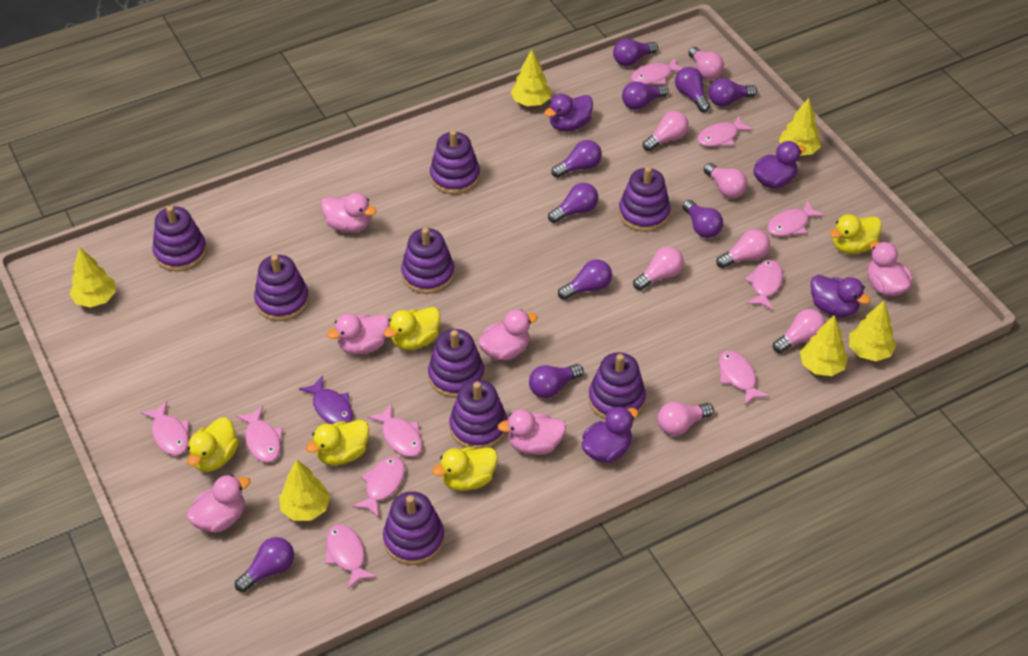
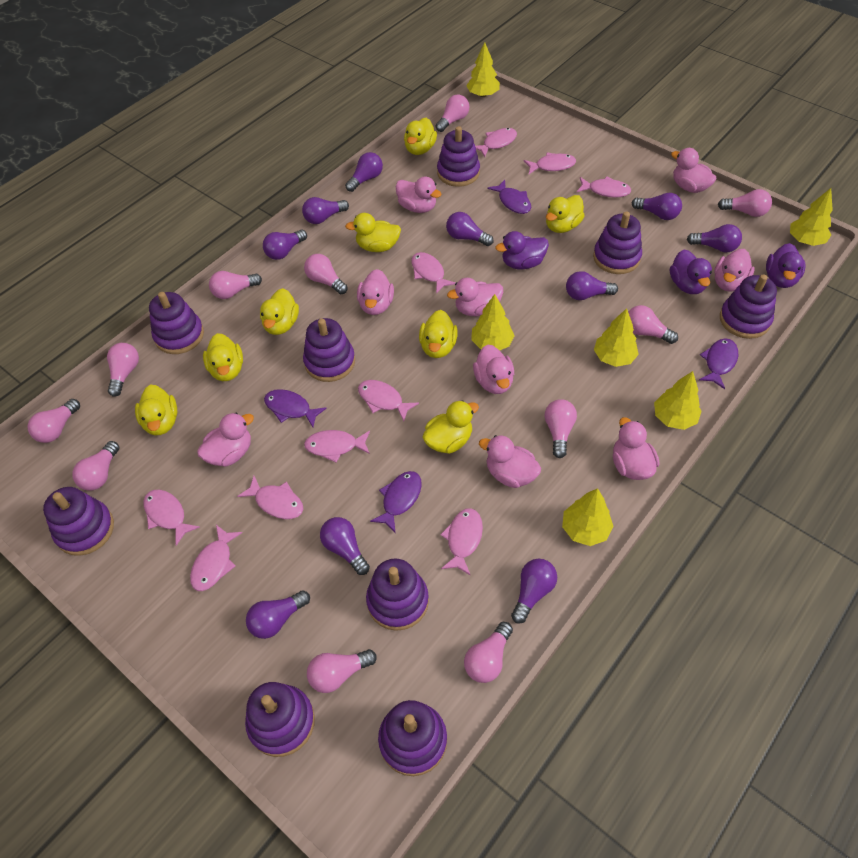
pink duck: [186,475,250,533] [321,193,377,233] [327,314,390,355] [478,309,538,361] [498,409,566,455] [867,241,912,297] = 6 -> [197,413,254,467] [357,269,394,315] [396,177,441,213] [447,278,503,316] [473,344,514,394] [479,435,541,488] [613,417,659,480] [671,148,717,193] [714,249,755,292] = 9
pink light bulb: [633,247,684,290] [643,111,689,151] [657,402,714,436] [688,47,724,80] [704,163,747,198] [716,229,770,268] [773,309,826,353] = 7 -> [28,399,80,443] [72,441,119,491] [107,343,139,397] [209,271,262,299] [304,254,348,294] [307,649,376,693] [436,94,469,132] [464,622,513,683] [545,399,577,458] [628,305,678,344] [718,189,772,217] = 11
purple duck: [544,94,593,131] [582,406,639,463] [753,141,806,188] [811,275,871,317] = 4 -> [495,231,549,269] [670,250,712,294] [766,243,806,288] = 3
purple fish: [299,375,353,424] = 1 -> [264,389,327,427] [370,471,422,533] [487,180,531,214] [699,338,738,389] = 4
yellow duck: [187,417,239,472] [306,420,369,465] [384,307,440,350] [432,447,498,491] [830,214,882,254] = 5 -> [135,385,177,436] [203,333,243,381] [260,288,299,335] [345,213,401,252] [404,118,437,155] [419,310,458,358] [422,400,479,454] [546,195,585,233] = 8

